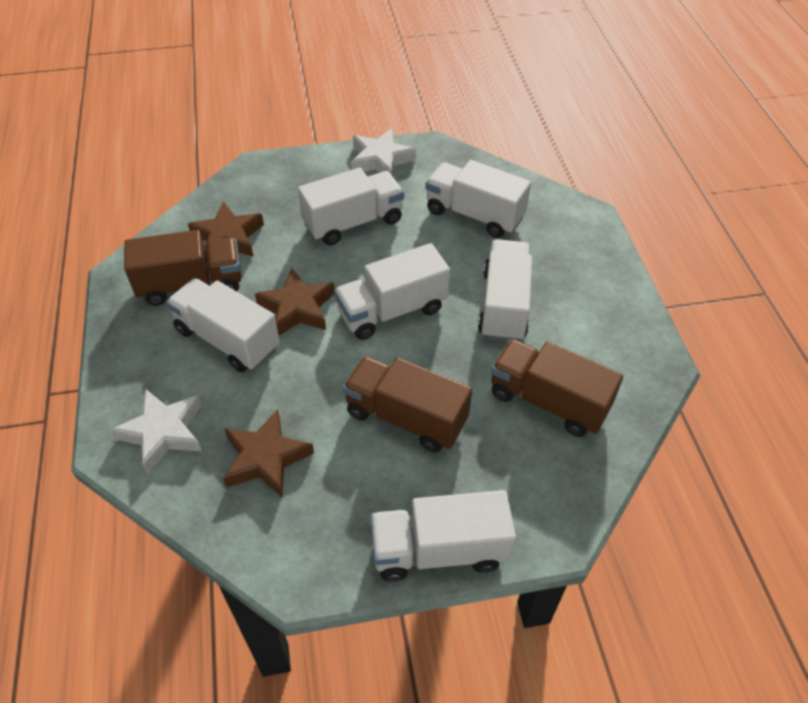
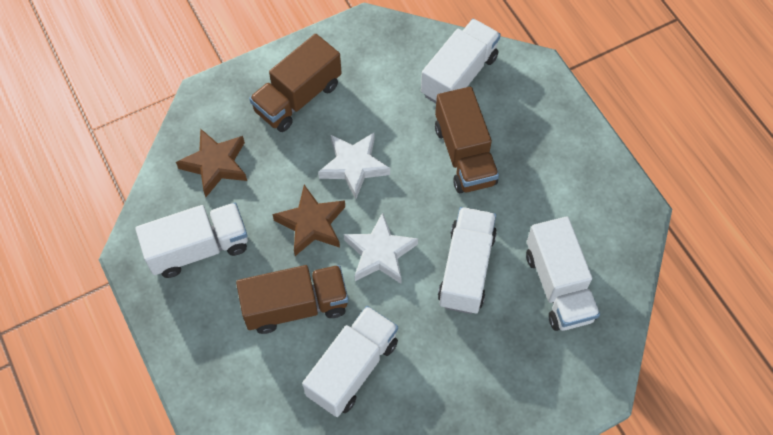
brown star: [188,201,264,257] [223,409,314,497] [255,268,335,336] = 3 -> [176,128,247,197] [272,185,345,256] = 2
white truck: [166,278,280,372] [298,168,404,245] [334,243,450,340] [370,490,516,582] [425,160,531,238] [478,239,532,341] = 6 -> [135,203,248,278] [302,306,398,417] [421,19,501,103] [438,207,497,314] [526,216,600,331] = 5

